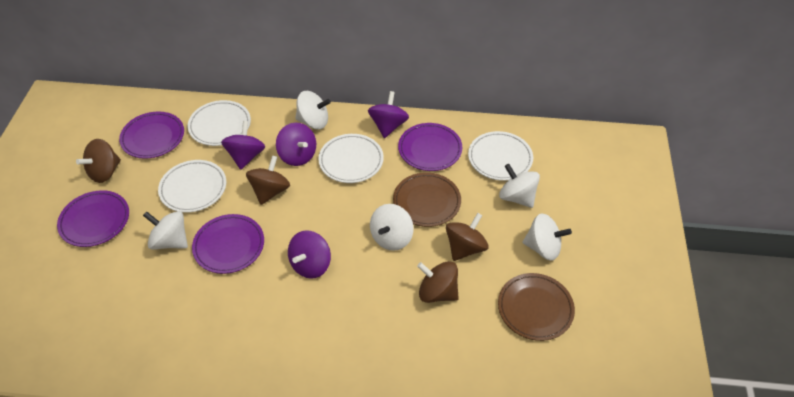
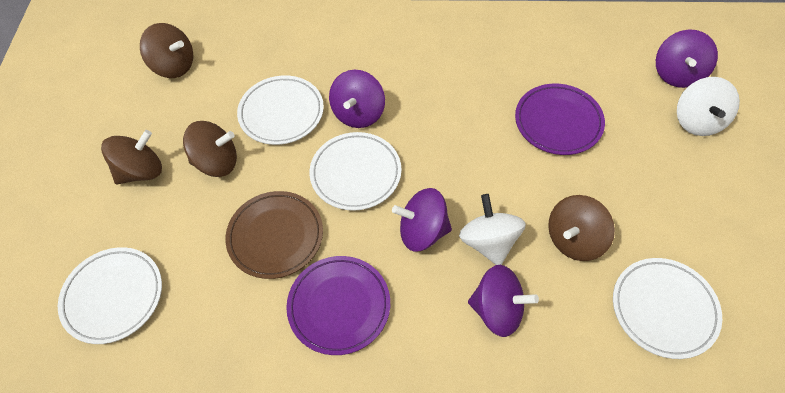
brown plate: [393,172,461,227] [498,273,575,341] = 2 -> [225,191,323,279] = 1
purple plate: [57,190,129,247] [119,112,184,159] [192,214,264,274] [398,123,462,171] = 4 -> [286,256,390,355] [515,84,605,155] = 2
white spinning top: [143,211,188,250] [295,91,331,129] [370,204,413,251] [499,164,540,208] [523,213,572,261] = 5 -> [459,194,526,265] [677,77,740,136] = 2

